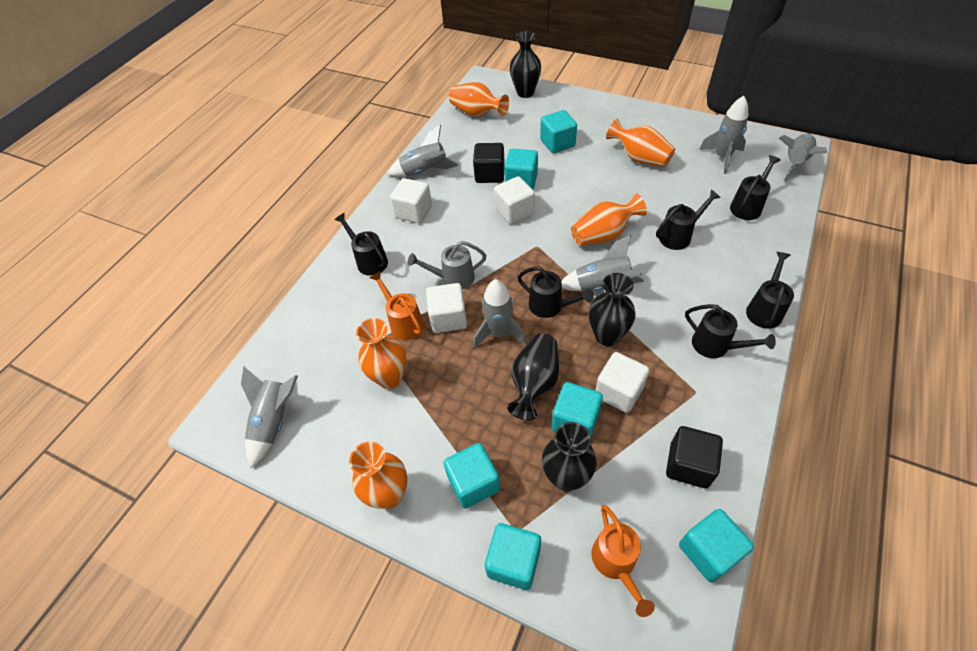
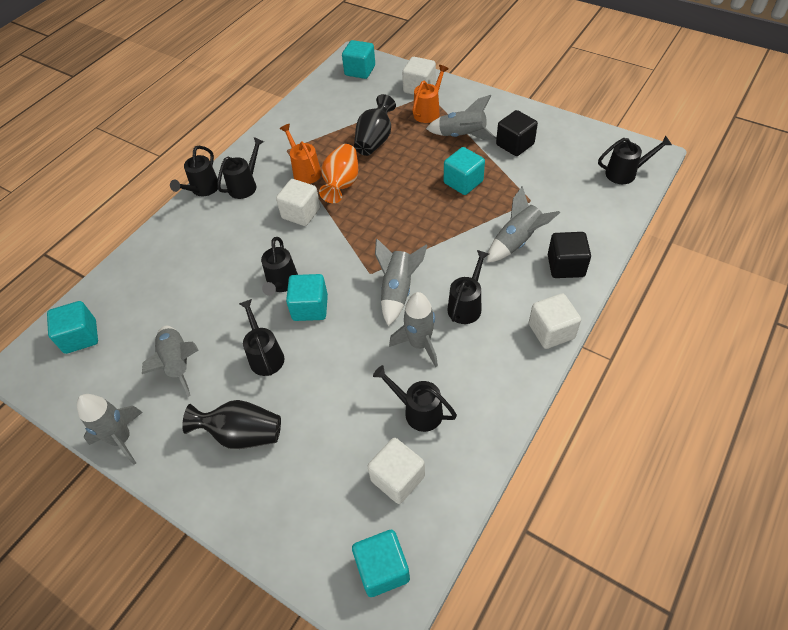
black vase: [507,333,559,420] [510,31,541,98] [542,422,597,491] [589,273,636,346] = 4 -> [182,400,281,449] [354,94,396,156] = 2
black watering can: [334,213,388,276] [517,266,594,318] [656,190,721,250] [685,304,776,358] [730,155,781,220] [746,252,794,329] = 6 -> [170,146,218,196] [217,137,264,199] [239,299,284,376] [261,237,298,296] [373,365,457,432] [447,250,489,324] [598,135,672,184] = 7
grey watering can: [408,241,487,290] = 1 -> none = 0
orange vase: [349,441,407,509] [356,318,406,389] [449,82,509,117] [571,193,647,246] [606,119,675,167] = 5 -> [319,144,358,203] = 1
turquoise cube: [444,443,500,508] [485,523,541,590] [504,149,538,190] [540,110,577,153] [552,382,603,437] [679,509,754,582] = 6 -> [47,301,98,354] [286,274,328,321] [342,40,375,79] [352,530,410,597] [444,147,485,195] = 5

